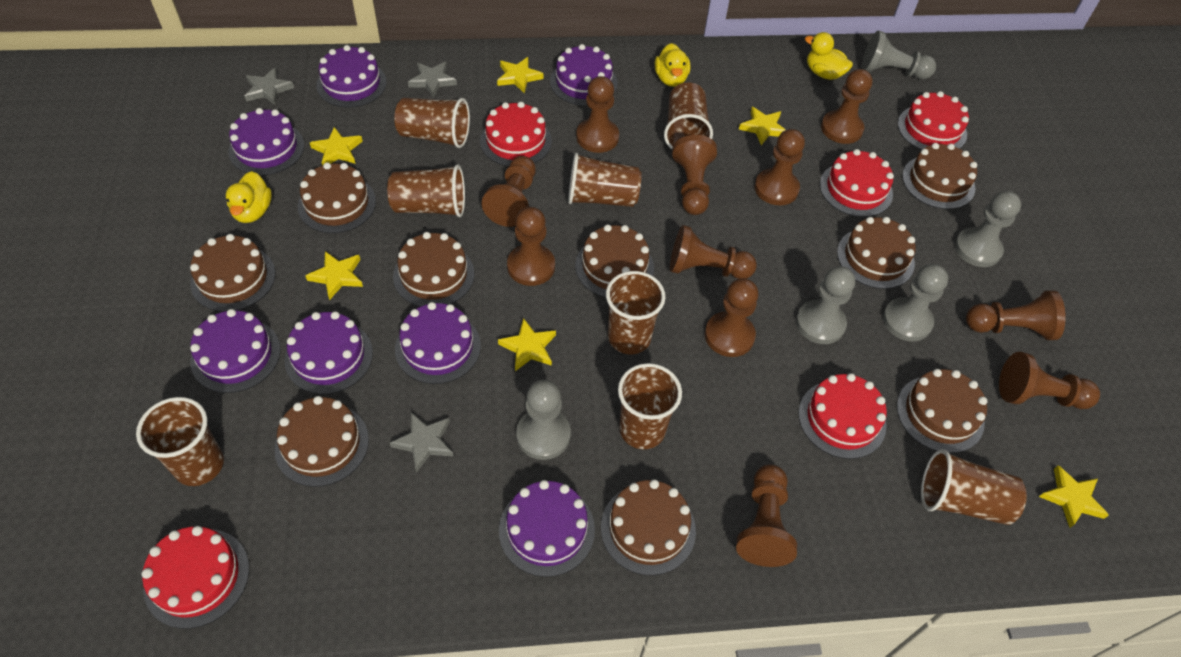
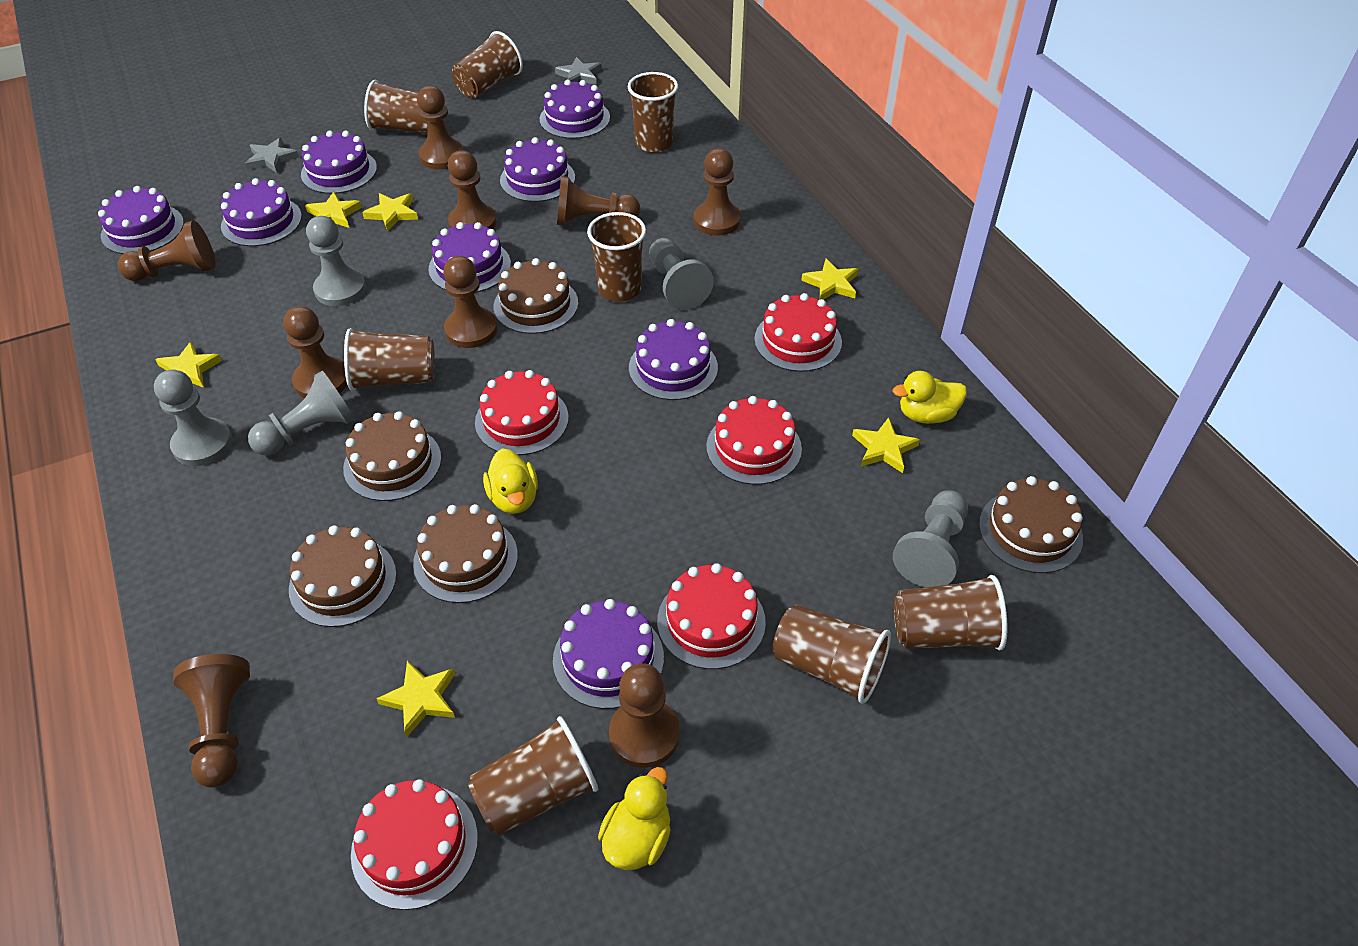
brown cake: [190,234,276,312] [275,396,369,487] [298,163,376,233] [393,232,474,307] [575,224,654,297] [601,479,696,576] [837,217,916,289] [897,369,987,453] [902,143,977,209] = 9 -> [289,526,397,627] [343,411,441,501] [413,504,518,603] [494,258,578,334] [979,476,1083,573] = 5
brown pawn: [482,156,536,227] [507,207,555,286] [576,76,619,153] [670,225,757,279] [672,135,717,215] [705,278,758,357] [736,464,797,567] [754,129,805,205] [821,69,872,144] [966,290,1066,340] [999,352,1100,409] = 11 -> [118,221,216,281] [173,654,250,788] [283,306,347,398] [417,86,464,170] [443,256,498,348] [448,150,497,229] [557,176,640,226] [609,663,680,768] [693,148,741,236] = 9
grey star: [245,68,294,106] [390,412,453,473] [408,62,457,98] = 3 -> [245,137,299,173] [555,57,602,85] = 2
purple cake: [190,309,281,393] [229,108,304,175] [284,311,373,394] [316,45,387,108] [395,302,481,384] [499,480,595,577] [550,44,618,106] = 7 -> [98,186,184,254] [221,178,302,246] [301,131,377,194] [429,222,511,293] [500,137,575,202] [539,80,610,139] [553,599,664,709] [629,319,718,400] = 8

